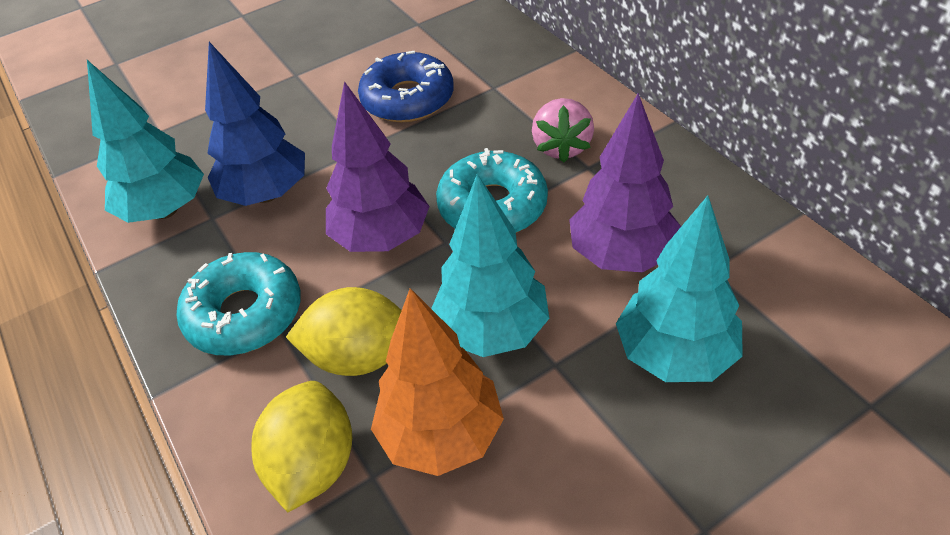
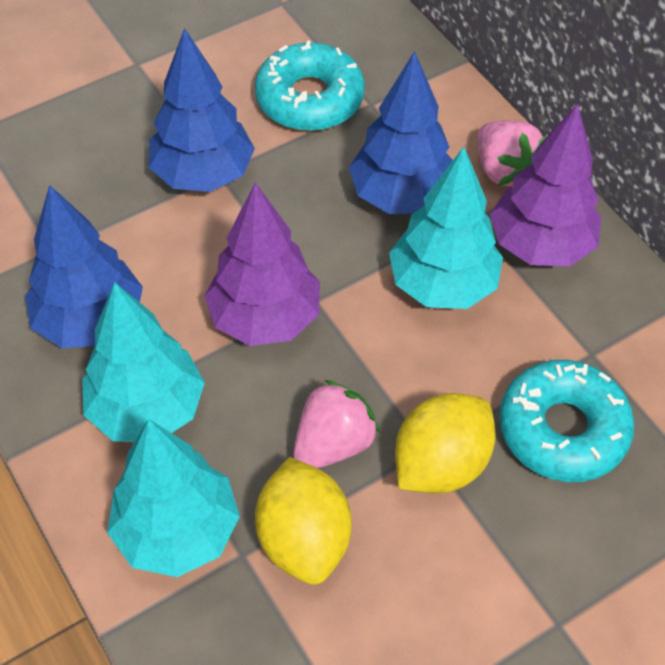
blue donut: [358,51,454,123] = 1 -> none = 0
blue tree: [205,42,305,206] = 1 -> [25,185,143,348] [149,28,255,192] [349,51,453,214] = 3
orange tree: [371,288,504,476] = 1 -> none = 0
pink strawberry: [532,98,594,163] = 1 -> [293,380,380,468] [478,120,546,186] = 2

